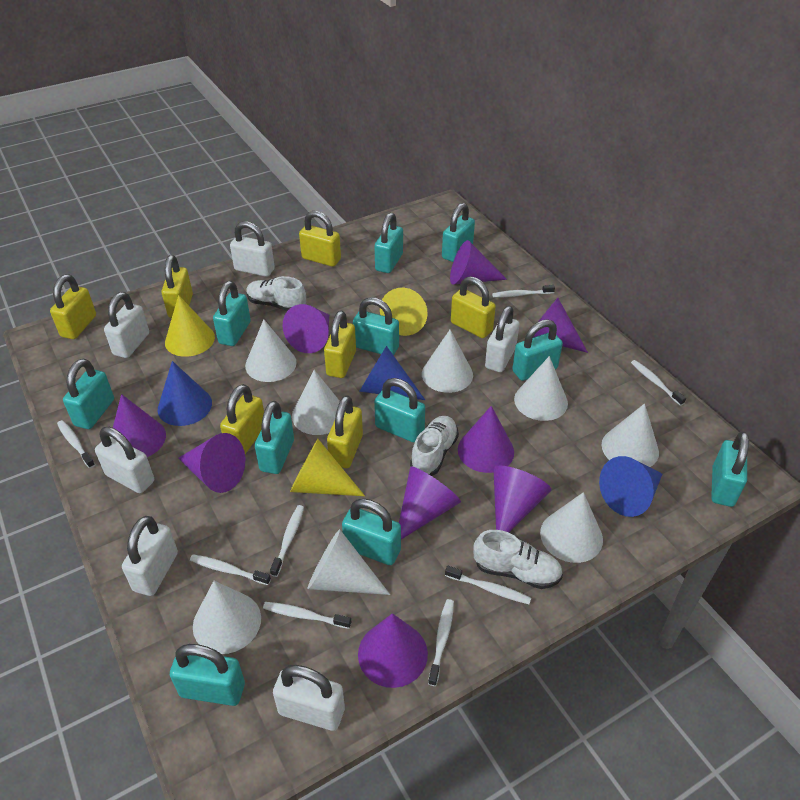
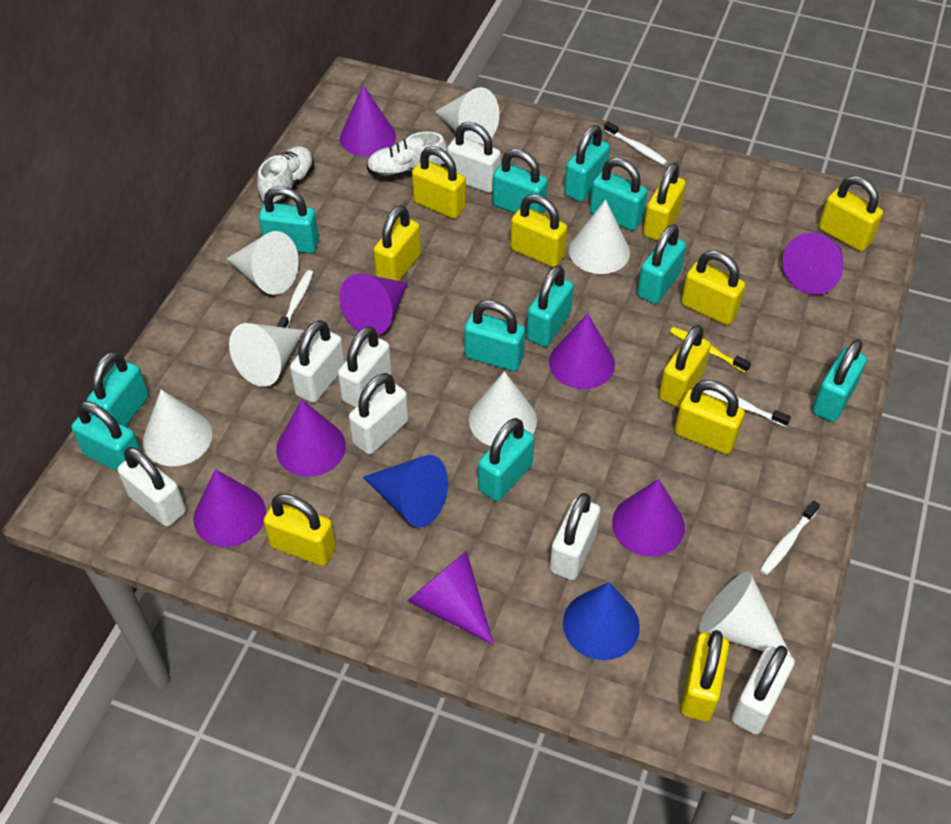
blue cone: [158,361,212,426] [359,346,425,400] [599,456,662,517] = 3 -> [363,455,448,527] [563,582,640,660] = 2
purple cone: [113,394,166,457] [178,433,245,493] [282,304,329,353] [358,613,428,688] [399,466,461,539] [450,240,507,285] [458,406,514,473] [493,465,551,532] [533,298,588,353] = 9 -> [193,469,266,547] [276,400,346,477] [339,274,408,335] [340,85,396,157] [407,551,494,645] [549,313,615,389] [612,479,685,557] [783,232,843,295] = 8
white cone: [193,581,261,654] [245,319,296,382] [292,370,340,435] [307,529,390,595] [422,330,473,393] [514,356,568,421] [540,492,603,563] [602,403,659,467] = 8 -> [143,389,212,466] [226,231,299,295] [229,323,304,387] [435,87,499,144] [469,371,537,446] [569,200,630,274] [698,572,791,656] = 7
white padlock: [95,427,154,493] [104,292,149,358] [122,516,178,596] [230,221,275,277] [273,665,345,731] [485,306,520,372] = 6 -> [118,447,186,527] [290,320,345,403] [338,326,392,408] [349,373,409,455] [447,122,501,193] [550,493,600,580] [731,645,795,734] = 7
white shoe: [246,276,306,311] [410,416,459,476] [473,530,563,589] = 3 -> [257,146,314,204] [366,131,447,179] = 2
white toothbrush: [57,420,95,468] [190,555,271,585] [263,602,351,629] [270,505,304,577] [428,599,454,686] [445,566,531,604] [492,285,555,298] [631,360,686,406] = 8 -> [277,270,313,328] [604,121,667,165] [703,390,791,427] [760,501,820,575] = 4
yellow cone: [165,295,215,357] [290,439,365,496] [380,288,428,336] = 3 -> none = 0
yellow padlock: [50,274,96,339] [161,255,193,318] [220,384,264,454] [299,211,341,267] [324,311,356,378] [327,395,363,468] [451,276,496,338] = 7 -> [263,494,336,566] [373,206,421,281] [412,146,466,219] [510,194,567,267] [643,163,686,241] [659,325,711,408] [675,380,745,454] [681,250,745,325] [681,630,729,721] [819,176,883,251] = 10
yellow toothbrush: none = 0 -> [670,327,751,373] = 1

